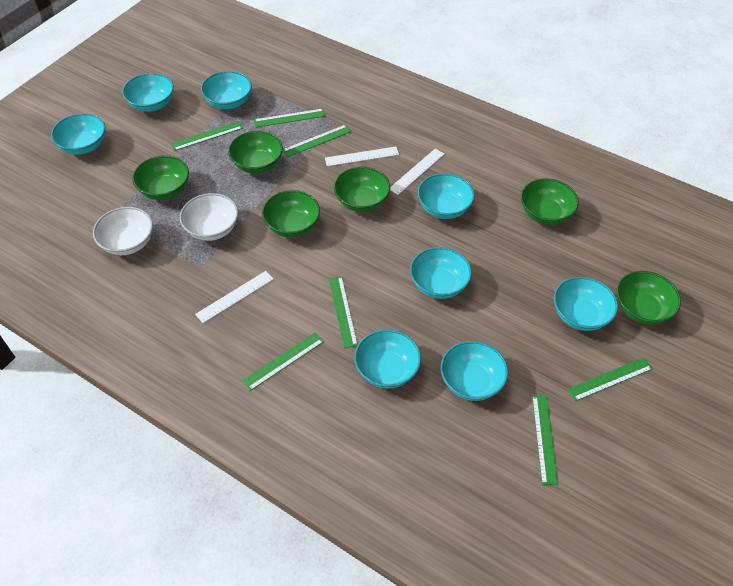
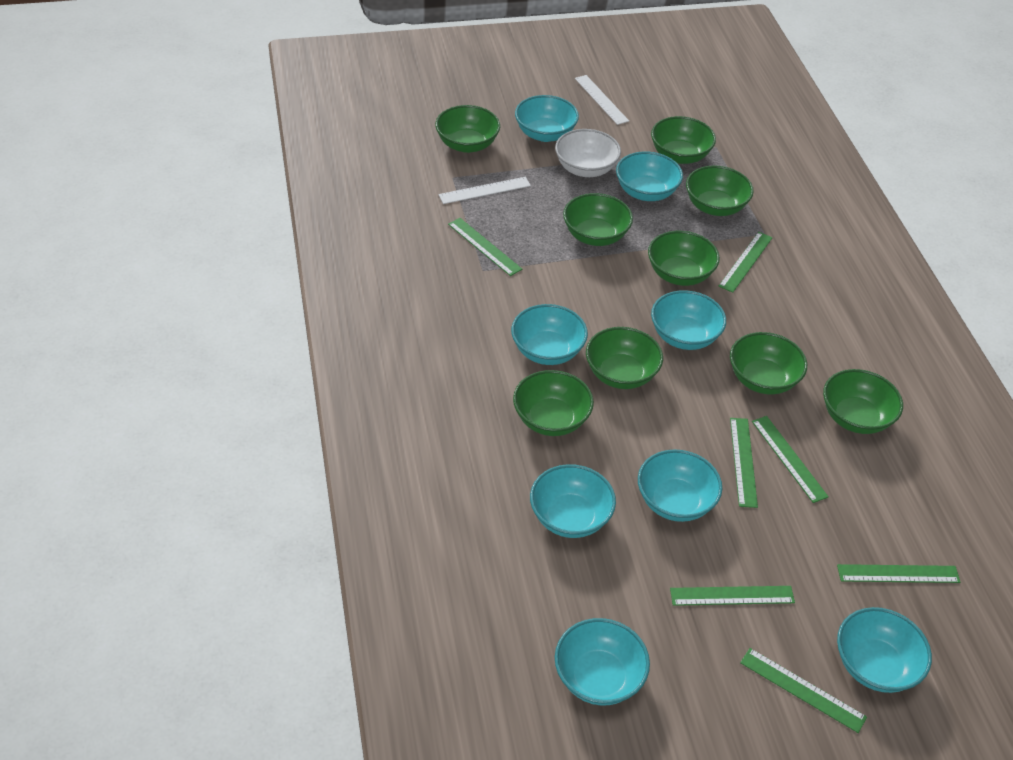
green bowl: [132,155,189,200] [228,131,283,174] [262,190,320,238] [334,167,390,212] [521,178,579,225] [616,271,681,325] = 6 -> [435,105,500,153] [513,370,594,436] [563,193,633,246] [586,327,663,389] [648,231,720,286] [651,116,716,164] [686,165,754,216] [730,332,807,394] [823,369,903,434] = 9
white bowl: [93,207,153,255] [180,193,238,241] = 2 -> [555,129,621,177] = 1
white ruler: [195,271,273,323] [325,147,399,166] [390,149,444,195] = 3 -> [438,177,531,204] [575,75,629,125] = 2

